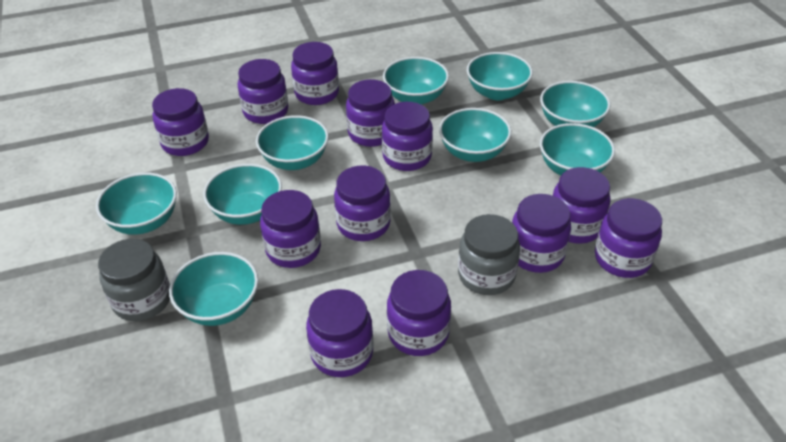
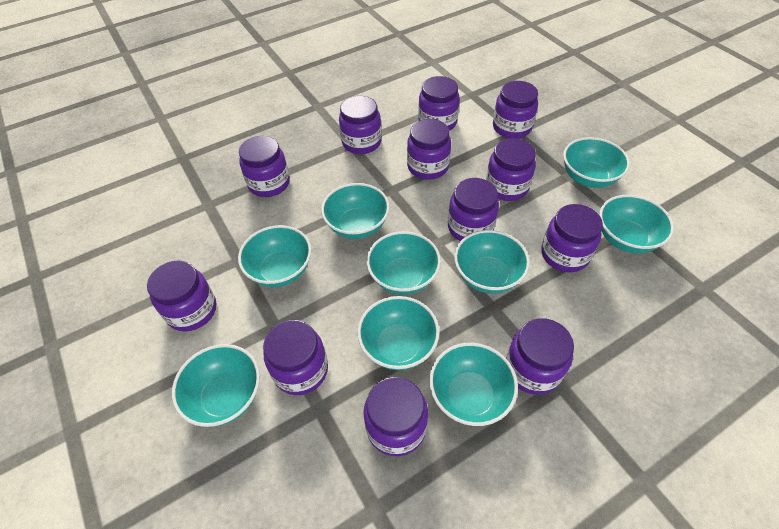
grey jar: [98,239,170,321] [458,214,520,295] = 2 -> none = 0

